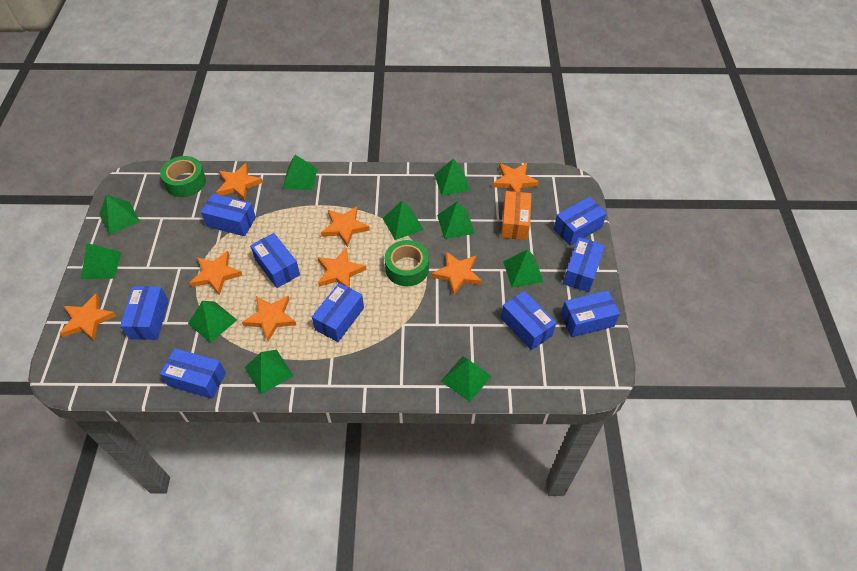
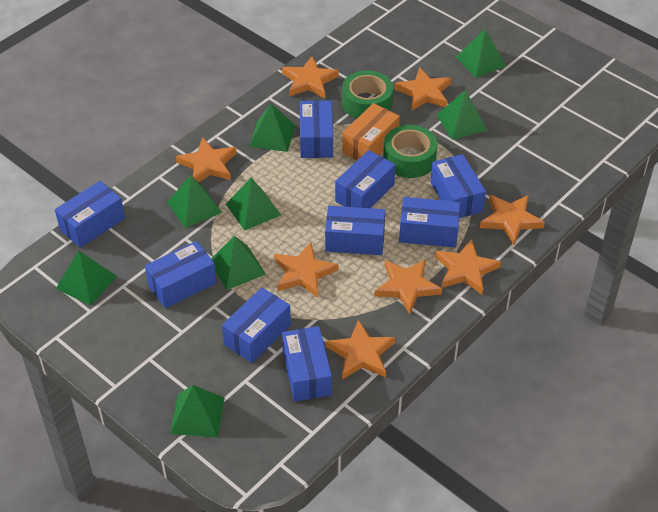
green pyramid: [81,243,122,279] [99,195,140,235] [188,301,237,343] [245,350,293,394] [283,155,317,190] [383,201,424,240] [434,159,471,196] [437,201,475,239] [441,356,491,402] [503,249,544,288] = 10 -> [56,251,117,306] [167,175,222,228] [170,385,225,438] [211,235,266,290] [226,178,281,231] [249,104,296,152] [437,90,488,140] [456,29,506,78] = 8

